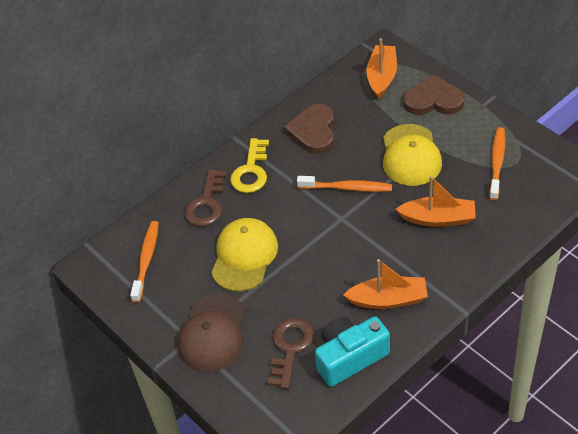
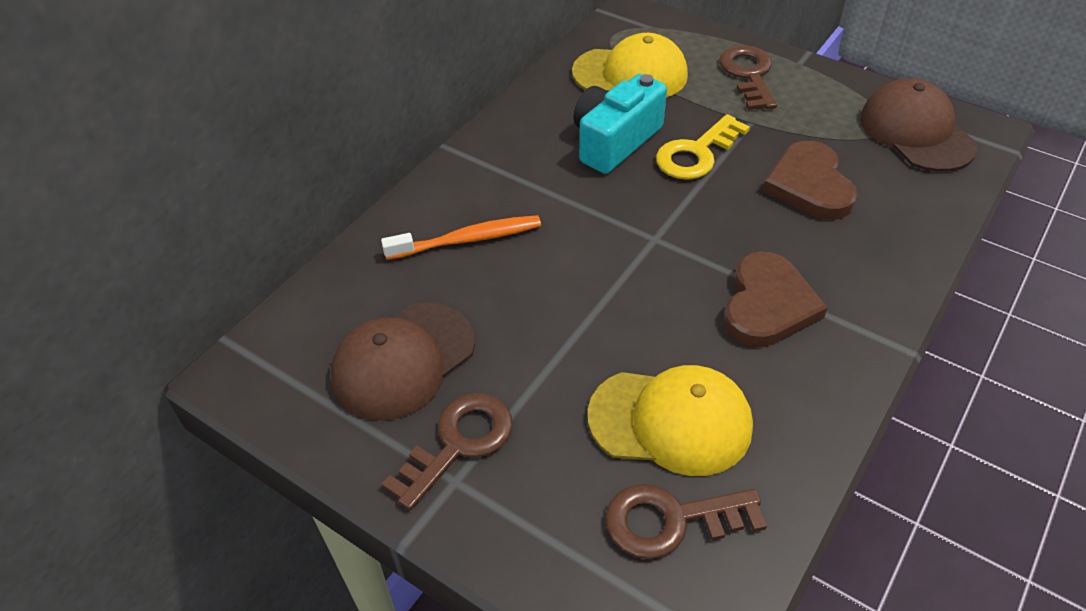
brown cap: [177,294,245,372] = 1 -> [331,303,475,421] [861,79,978,171] = 2
brown key: [185,169,227,227] [267,318,314,389] = 2 -> [382,393,513,510] [605,484,767,559] [719,45,777,110] = 3
orange boat: [343,259,428,309] [367,38,397,99] [396,176,476,227] = 3 -> none = 0
orange toothbrush: [130,221,159,303] [297,176,392,192] [489,127,506,200] = 3 -> [381,215,541,260] = 1

